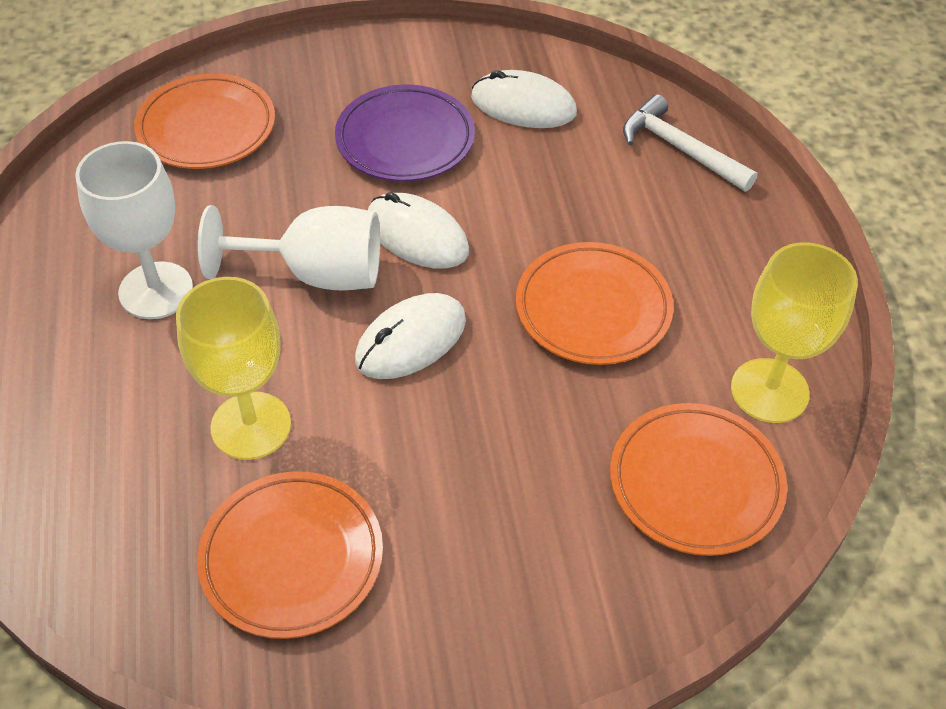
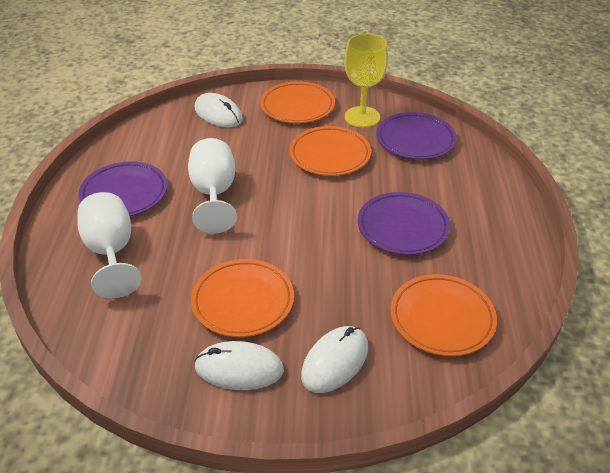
purple plate: [335,85,475,181] = 1 -> [78,161,167,217] [358,192,450,255] [376,112,457,160] = 3
white hammer: [623,94,758,191] = 1 -> none = 0
yellow goblet: [176,277,291,460] [731,243,858,423] = 2 -> [345,34,388,127] = 1

